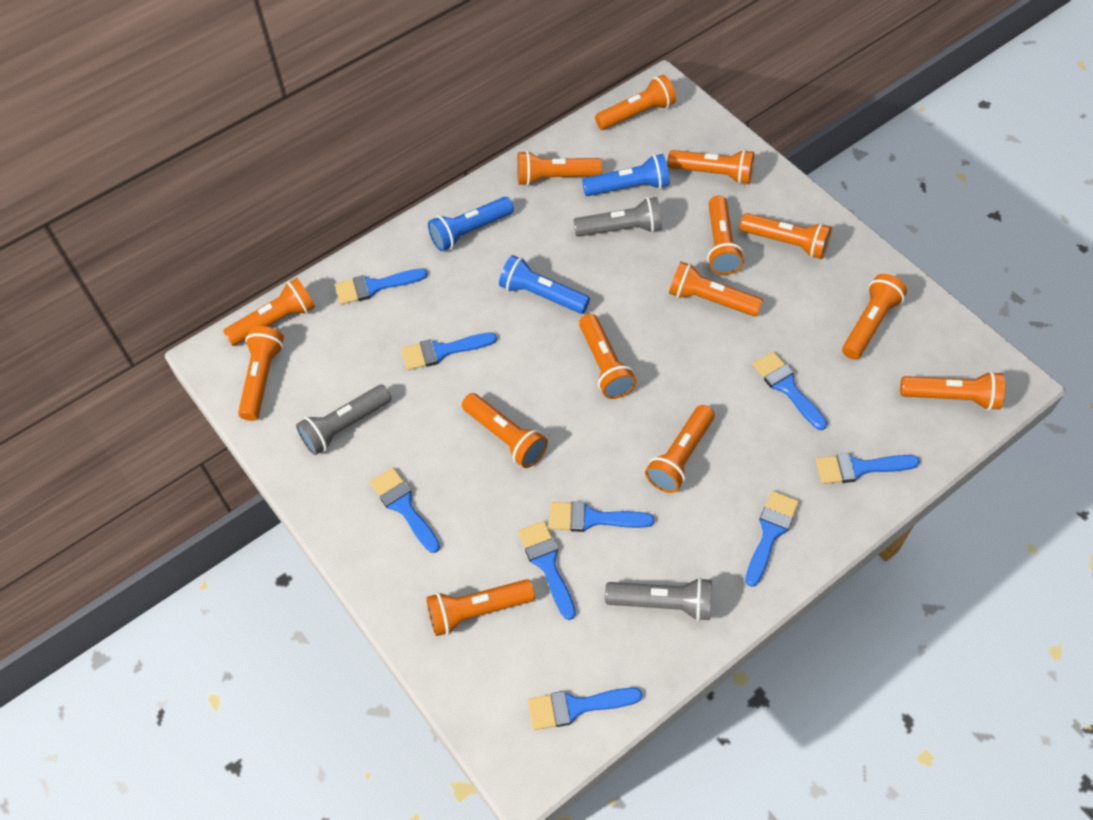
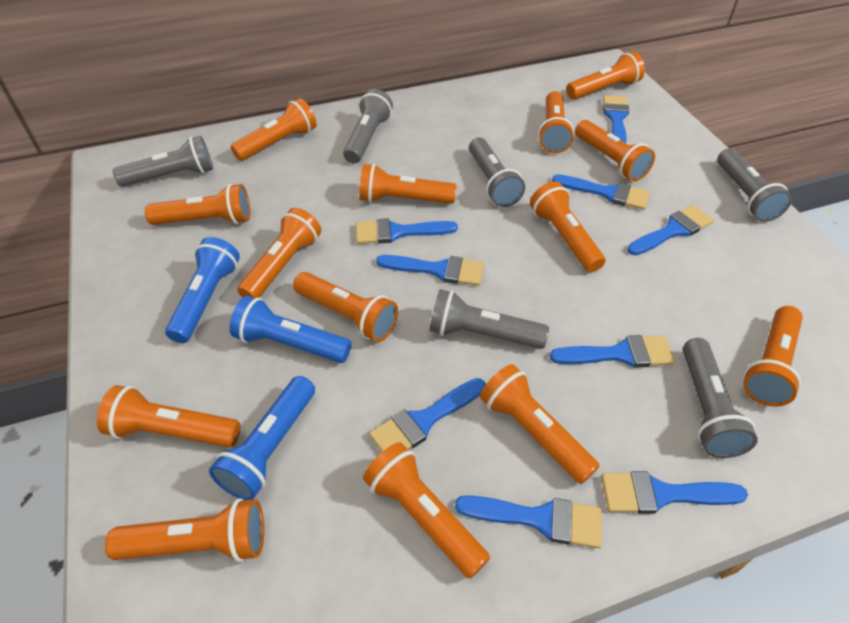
grey flashlight: [296,384,392,455] [573,197,662,237] [605,577,712,621] = 3 -> [113,136,213,187] [343,89,393,163] [429,289,549,349] [469,137,525,207] [683,338,758,458] [718,148,792,222] = 6

